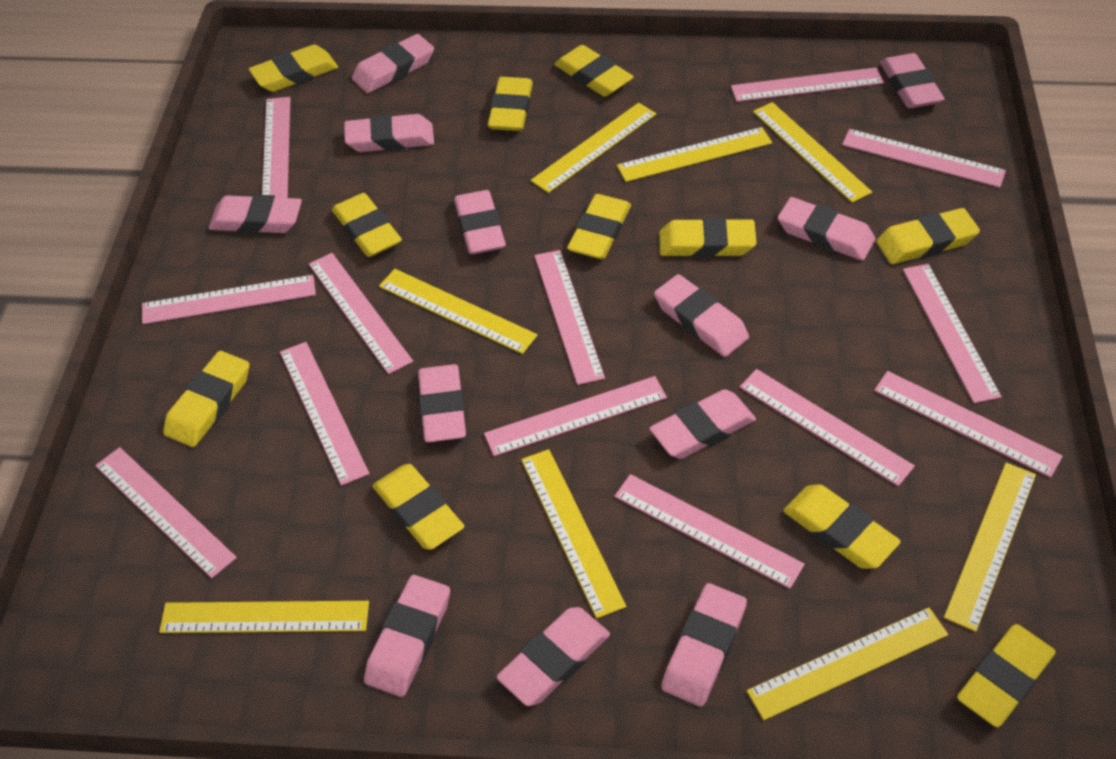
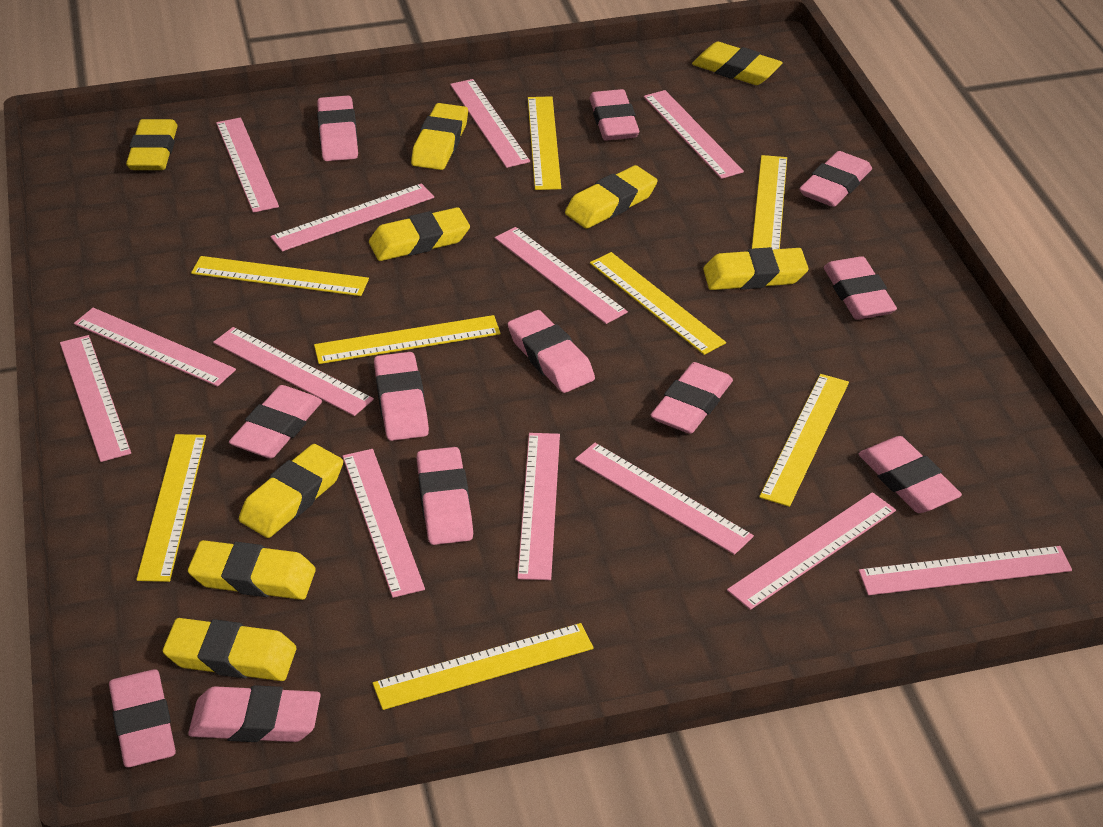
yellow eraser: [163,351,249,447] [249,45,338,92] [332,193,402,257] [373,464,464,550] [488,77,533,131] [554,45,634,97] [567,194,631,259] [659,217,757,258] [783,484,901,569] [876,208,980,264] [957,624,1056,727] = 11 -> [126,119,178,170] [163,618,296,681] [188,540,316,600] [239,444,343,538] [369,207,470,261] [411,103,468,170] [565,165,658,229] [692,42,783,85] [703,247,808,290] = 9

